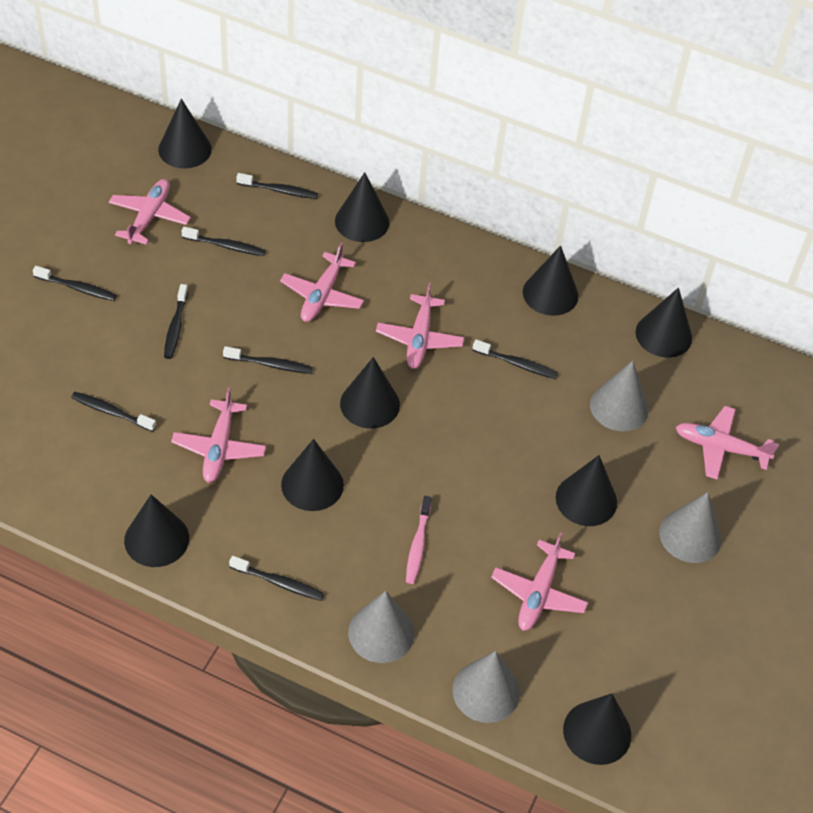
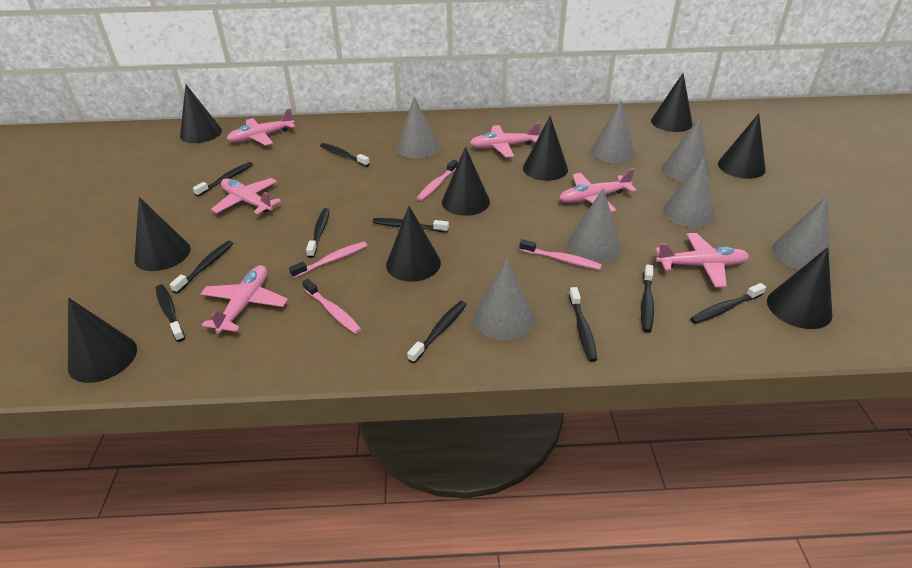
black toothbrush: [33,266,117,301] [71,392,156,432] [164,284,188,359] [182,227,265,256] [223,346,313,374] [229,556,324,601] [236,173,318,199] [473,339,558,379] = 8 -> [156,285,185,342] [170,241,233,294] [193,162,253,197] [306,208,329,258] [320,143,370,167] [373,218,449,233] [407,301,467,363] [569,287,597,362] [641,265,654,333] [690,283,766,324] = 10
grey cone: [348,591,415,663] [453,651,520,723] [590,361,649,431] [659,492,722,563] = 4 -> [396,97,439,158] [474,258,534,340] [567,188,621,263] [590,101,635,163] [662,117,709,182] [663,157,715,228] [772,196,831,270] = 7
pink toothbrush: [406,496,432,584] = 1 -> [289,242,367,278] [302,279,361,334] [417,160,458,201] [519,239,602,270] = 4

